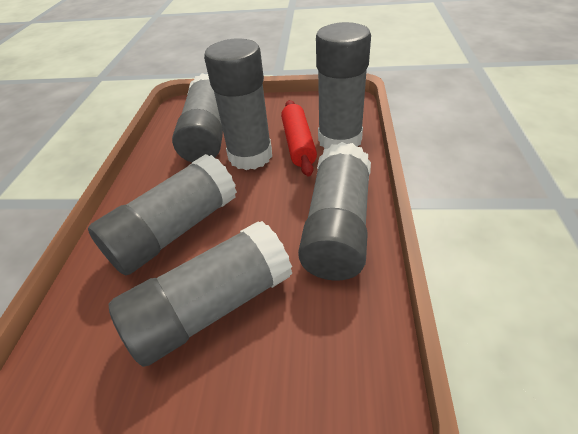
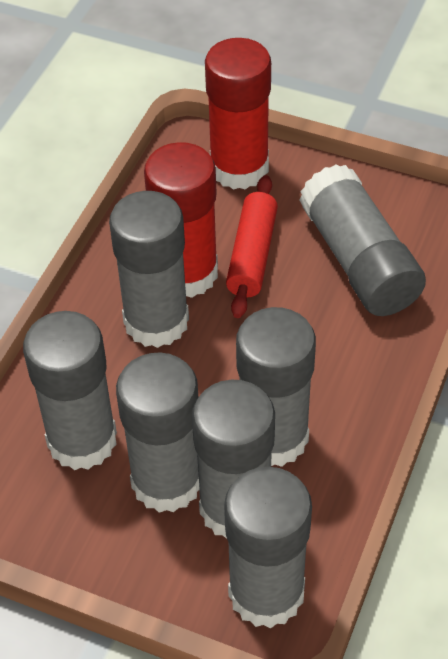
grey glue stick: [88,154,237,276] [109,221,292,367] [172,73,223,162] [204,38,272,170] [298,142,371,281] [316,22,371,149] = 6 -> [23,311,117,470] [109,191,189,348] [116,352,200,513] [192,380,275,539] [224,467,312,628] [236,307,316,467] [299,164,426,316] = 7
red glue stick: none = 0 -> [144,142,218,298] [205,38,271,190] = 2

